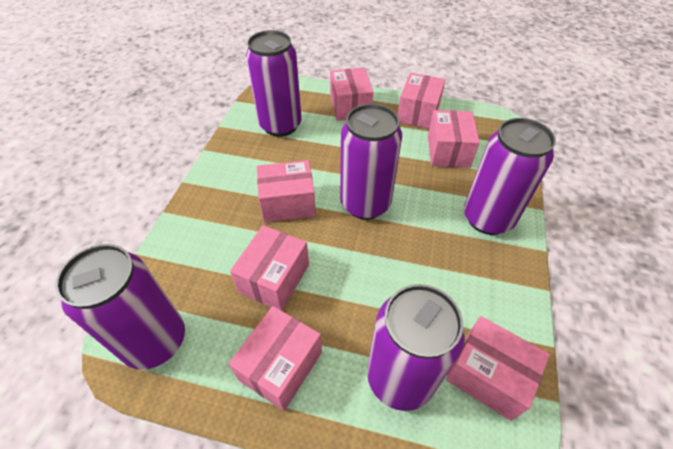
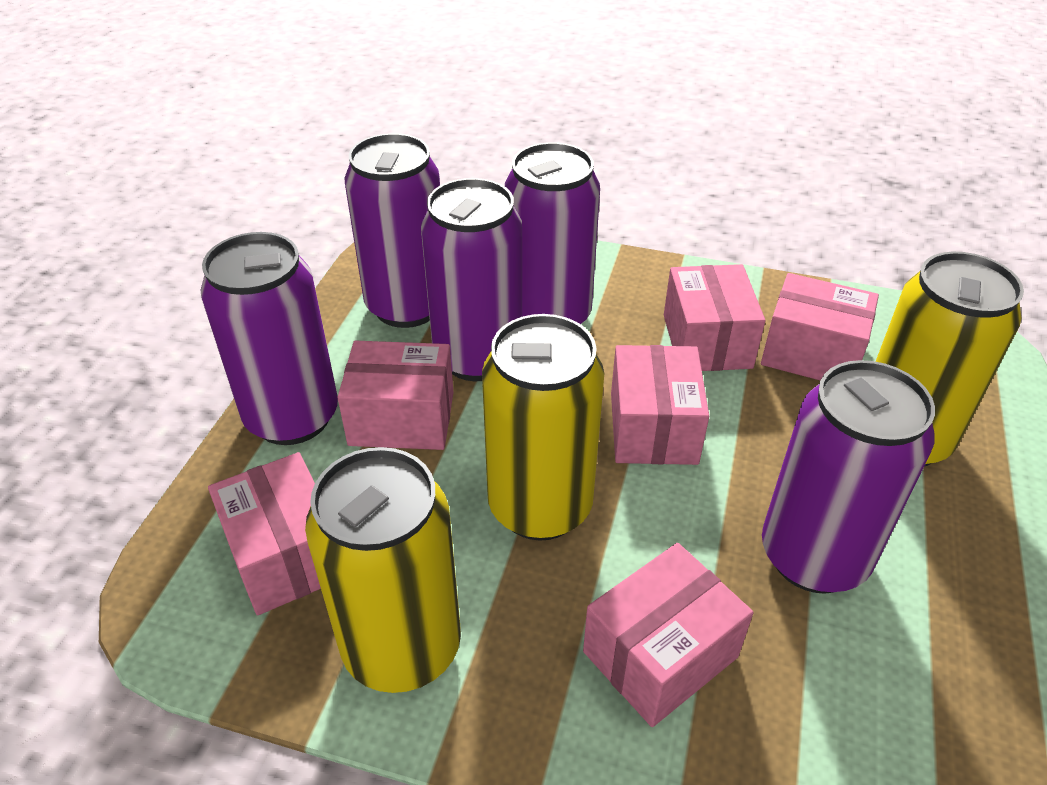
pink box: [229,306,322,411] [230,225,309,311] [257,160,316,222] [330,68,373,121] [398,73,445,129] [428,110,480,168] [446,316,550,421] = 7 -> [208,452,321,615] [338,341,454,450] [583,543,753,727] [611,345,709,465] [664,264,765,371] [761,273,879,381] = 6
yellow can: none = 0 -> [305,447,461,693] [482,314,604,541] [875,252,1024,467] = 3

